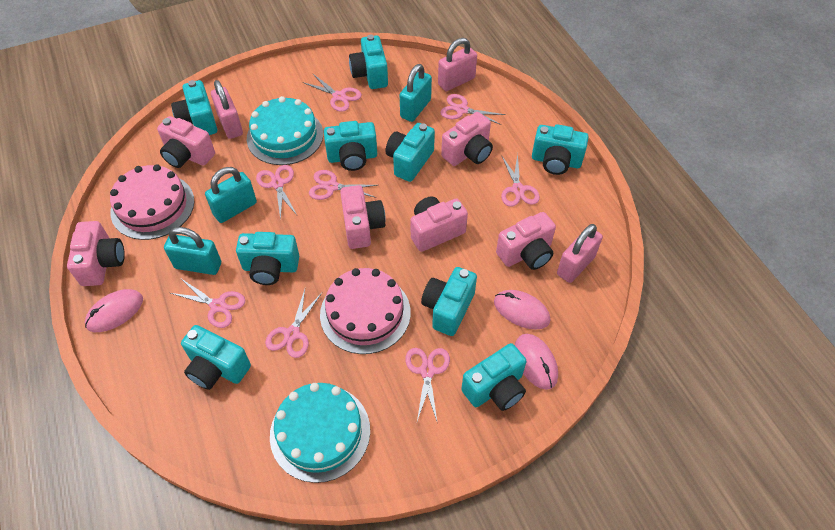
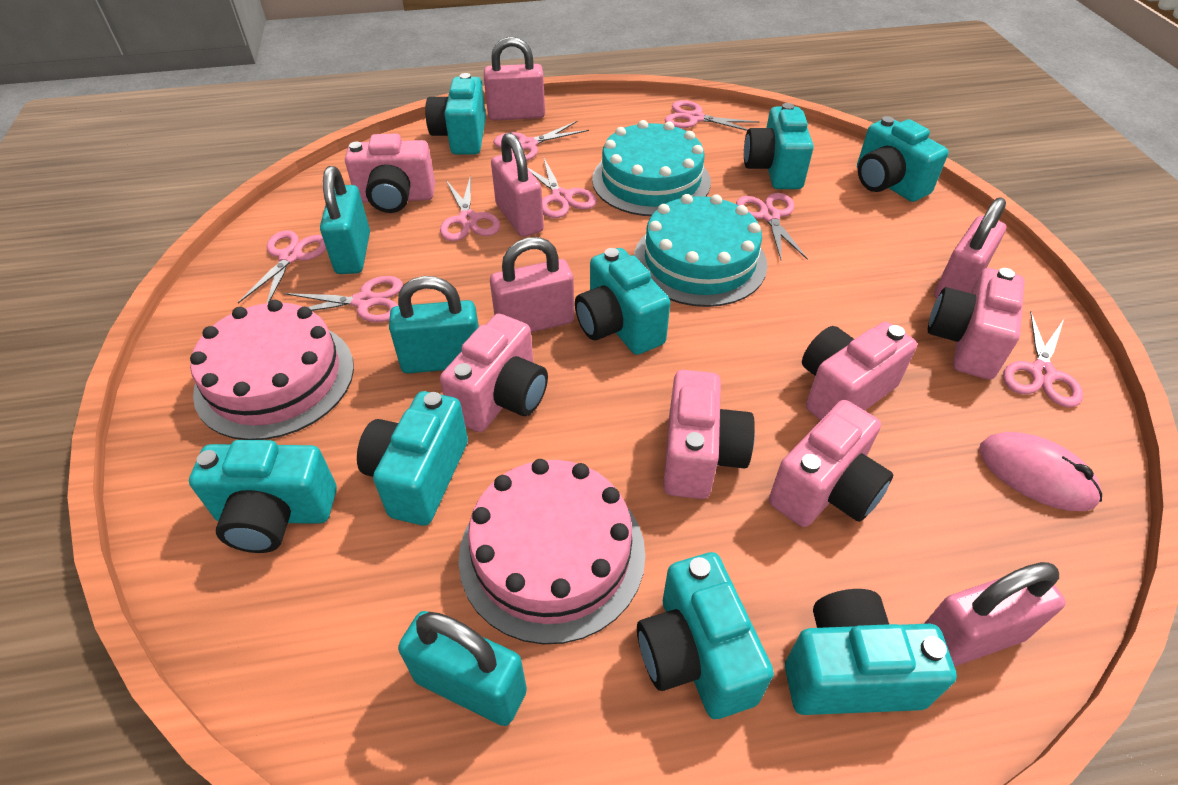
pink mouse: [85,289,143,332] [494,290,550,330] [515,334,558,390] = 3 -> [979,432,1102,511] = 1
pink padlock: [211,80,243,139] [438,38,477,91] [557,224,603,283] = 3 -> [484,37,545,121] [490,237,574,332] [491,133,544,237] [924,562,1066,667] [934,197,1006,299] = 5
turquoise camera: [171,80,217,135] [181,325,251,390] [236,232,299,285] [324,121,377,171] [349,34,388,89] [385,123,435,182] [421,267,477,336] [461,343,527,411] [532,124,589,175] = 9 -> [189,440,337,553] [357,391,468,526] [425,73,486,155] [575,248,671,355] [637,552,774,719] [744,103,814,189] [785,589,957,715] [857,116,949,202] = 8

